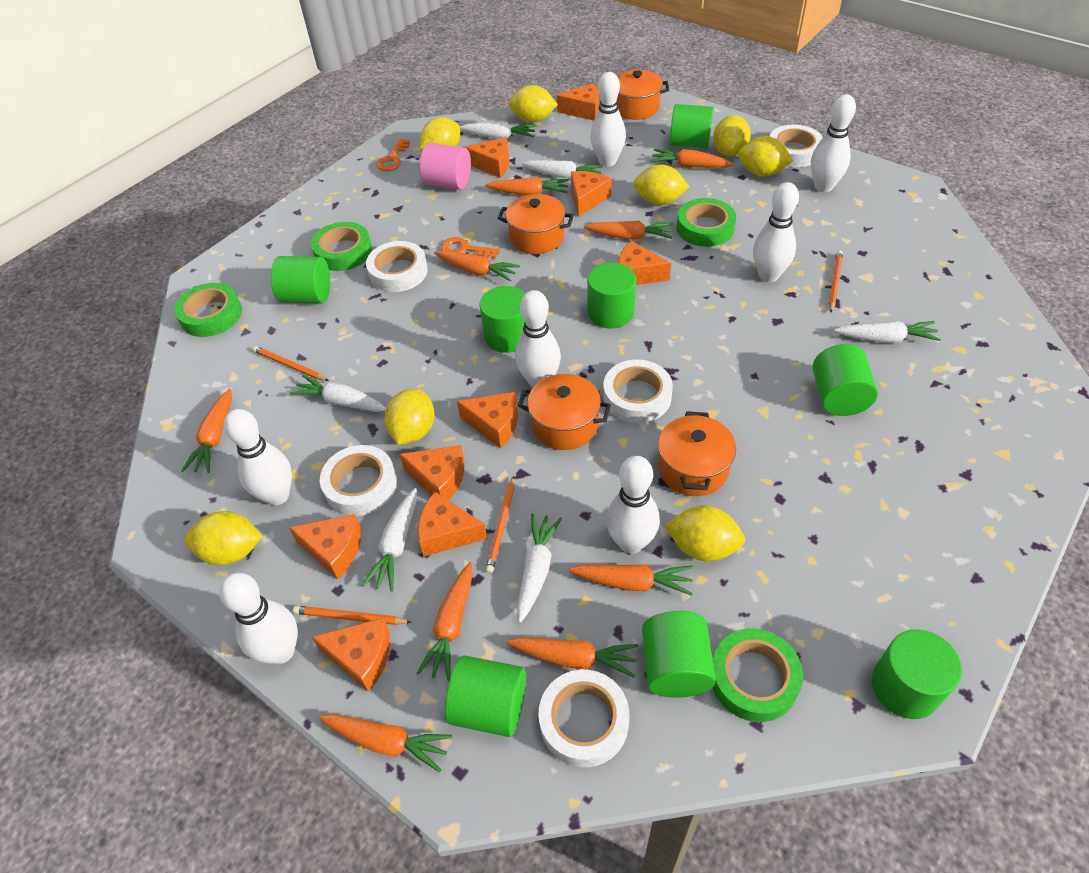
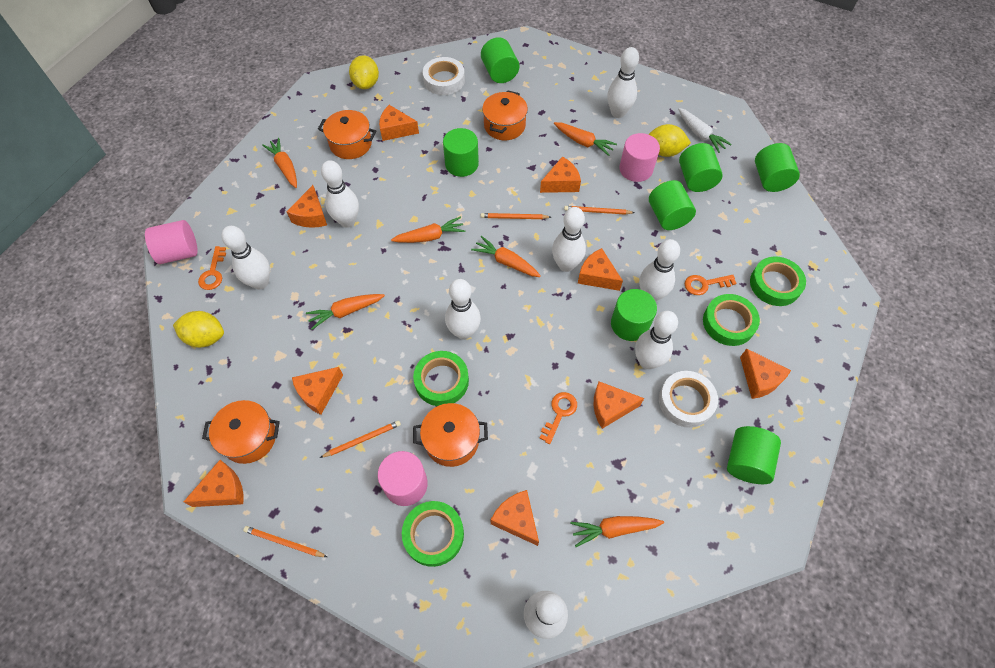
green cylinder: [271,256,330,303] [445,656,526,737] [479,286,525,353] [587,263,636,329] [642,611,716,698] [670,104,714,149] [813,344,878,416] [872,630,962,719] = 8 -> [443,128,479,177] [481,37,519,83] [611,289,657,341] [649,180,696,230] [679,143,723,192] [727,426,781,484] [755,143,800,192] = 7
orange carrot: [181,389,232,473] [319,714,452,772] [416,562,473,681] [434,250,520,281] [485,177,569,195] [507,637,638,678] [568,564,693,596] [584,221,673,240] [651,149,734,168] = 9 -> [262,138,297,188] [306,294,385,330] [391,217,465,243] [471,236,541,277] [554,122,617,156] [570,516,664,547] = 6
orange key: [377,139,410,171] [441,237,500,259] = 2 -> [198,246,226,290] [539,392,577,444] [685,275,736,295] = 3
pink cylinder: [420,143,471,190] = 1 -> [145,220,198,264] [378,451,428,506] [619,133,660,182] = 3
white bowling pin: [219,573,298,664] [224,409,292,506] [515,290,561,388] [590,72,626,167] [606,456,660,554] [753,182,799,282] [811,94,856,192] = 7 -> [221,226,270,290] [321,160,359,228] [445,279,481,340] [524,591,568,639] [552,207,586,272] [607,47,639,118] [635,311,678,369] [639,239,680,301] = 8
white carrot: [290,375,386,412] [362,488,417,592] [460,122,537,139] [517,513,562,623] [522,160,603,179] [834,321,941,343] = 6 -> [678,108,732,153] = 1
white tape: [320,445,397,516] [366,241,428,292] [538,670,629,767] [603,360,673,423] [770,125,823,167] = 5 -> [423,57,465,95] [659,371,718,428] = 2
yellow lemon: [185,511,263,565] [384,389,435,445] [420,117,460,150] [508,85,558,122] [633,165,690,205] [665,506,745,561] [713,115,751,156] [738,136,793,176] = 8 -> [173,311,224,348] [349,55,379,89] [648,124,691,157] = 3

